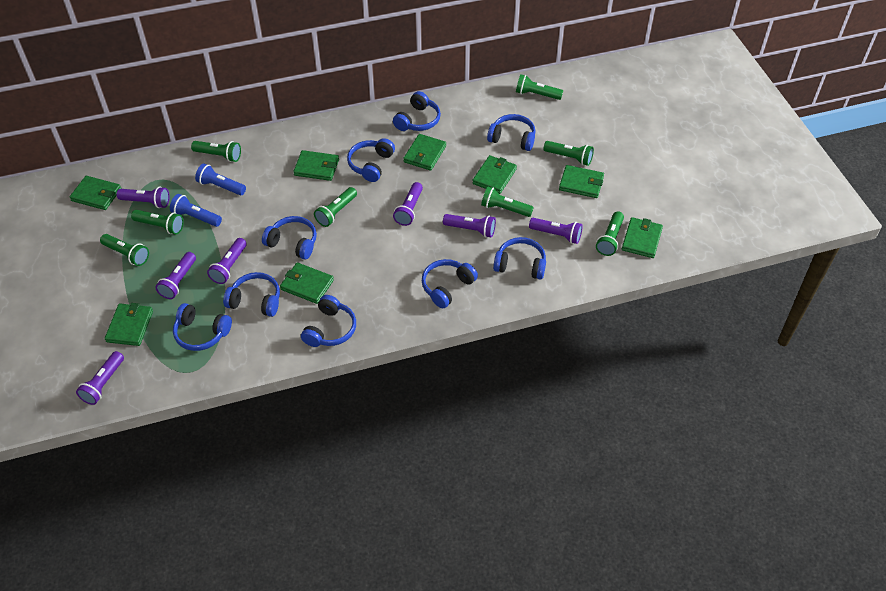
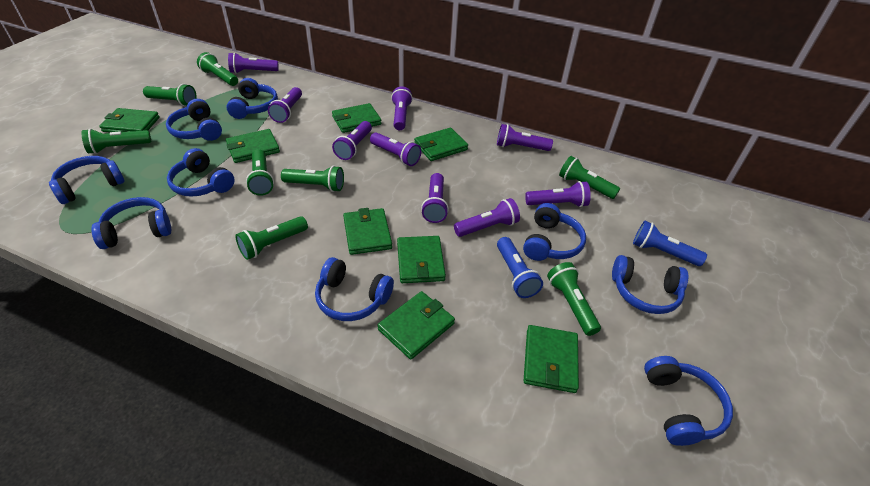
purple flashlight: [76,351,124,405] [117,187,170,208] [155,252,196,299] [207,238,247,284] [393,182,423,226] [443,214,496,237] [529,218,583,244] = 7 -> [228,52,279,74] [268,87,302,123] [332,121,372,160] [370,133,421,166] [391,86,413,130] [421,173,449,223] [454,198,520,237] [497,124,553,151] [525,181,591,207] = 9

